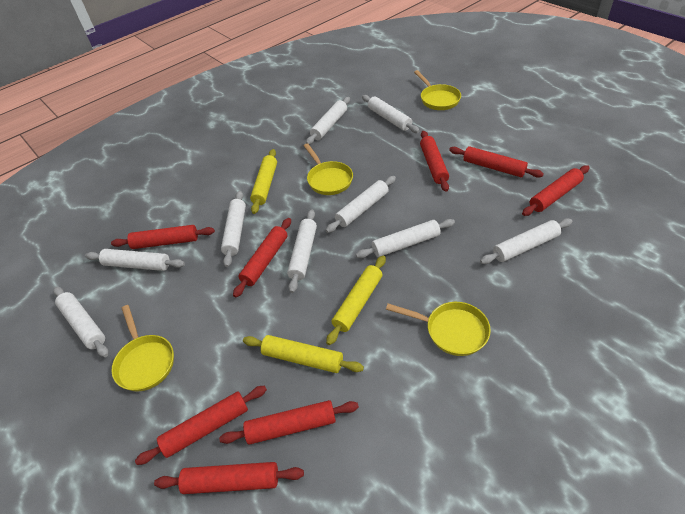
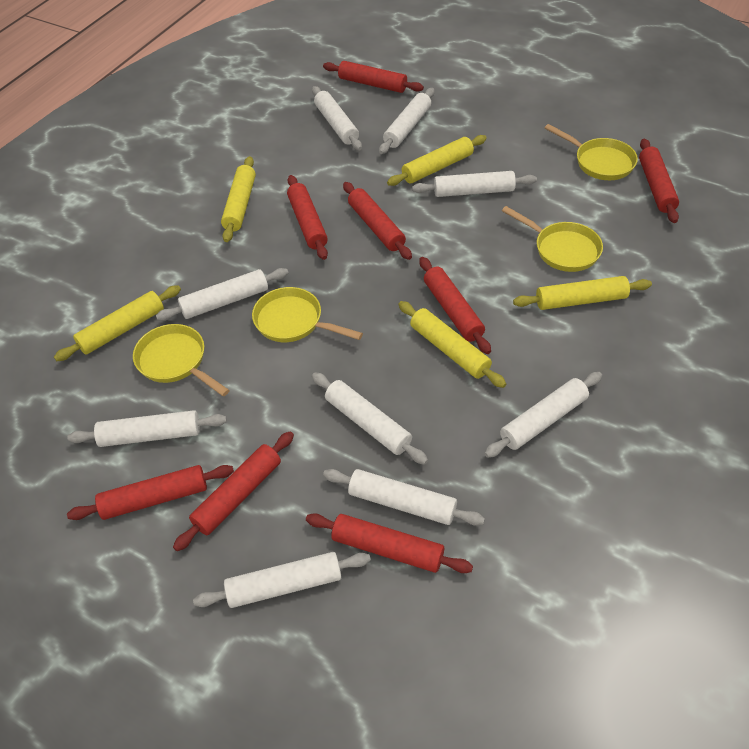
yellow rolling pin: [243,335,364,373] [250,149,277,214] [326,256,386,345] = 3 -> [54,285,181,361] [221,156,256,242] [387,135,487,186] [398,301,506,388] [513,276,652,310] = 5

